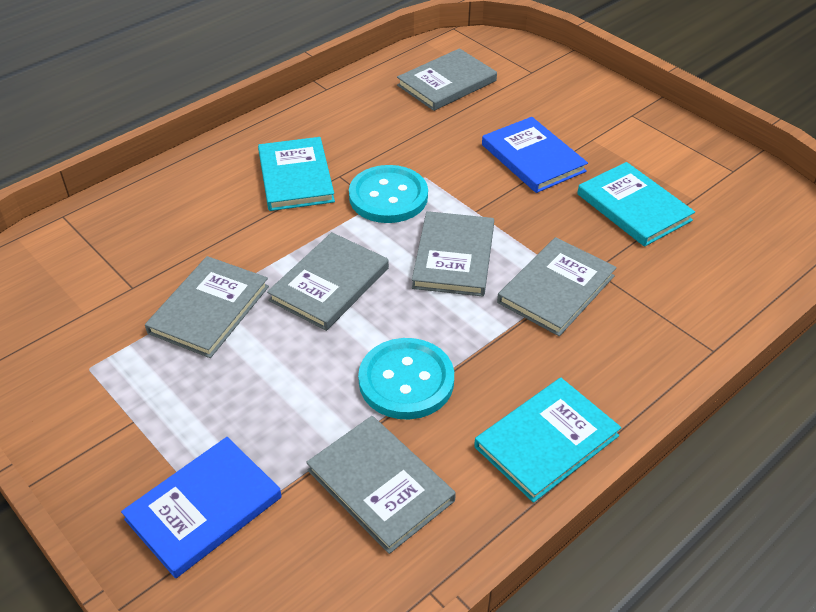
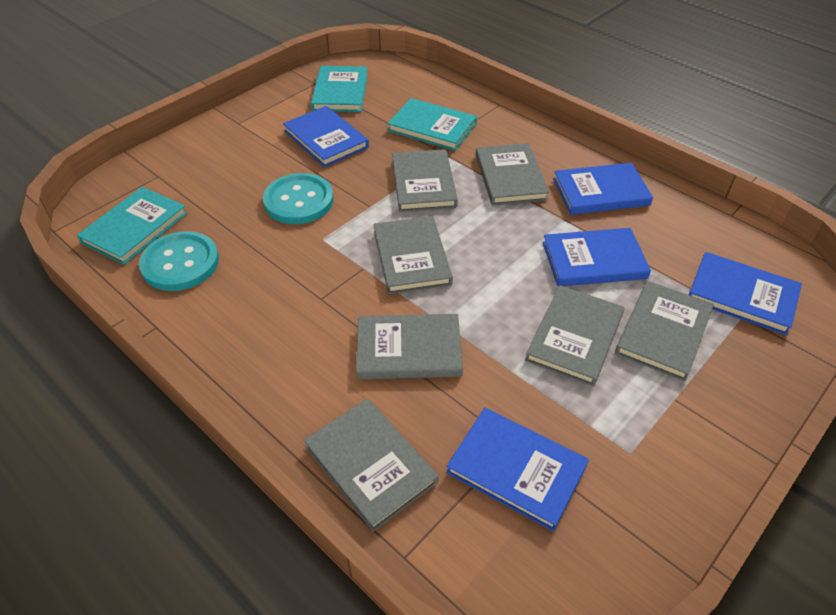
blue book: [121,437,282,578] [482,117,588,193] = 2 -> [283,106,369,167] [446,408,589,531] [543,228,651,287] [553,163,653,215] [689,252,802,335] = 5
grey book: [145,256,269,358] [267,232,389,331] [306,416,456,554] [397,48,497,111] [412,211,494,297] [497,237,616,336] = 6 -> [304,398,439,532] [356,314,463,379] [374,216,453,294] [392,149,458,212] [476,143,549,205] [525,285,624,386] [615,281,714,381] = 7

